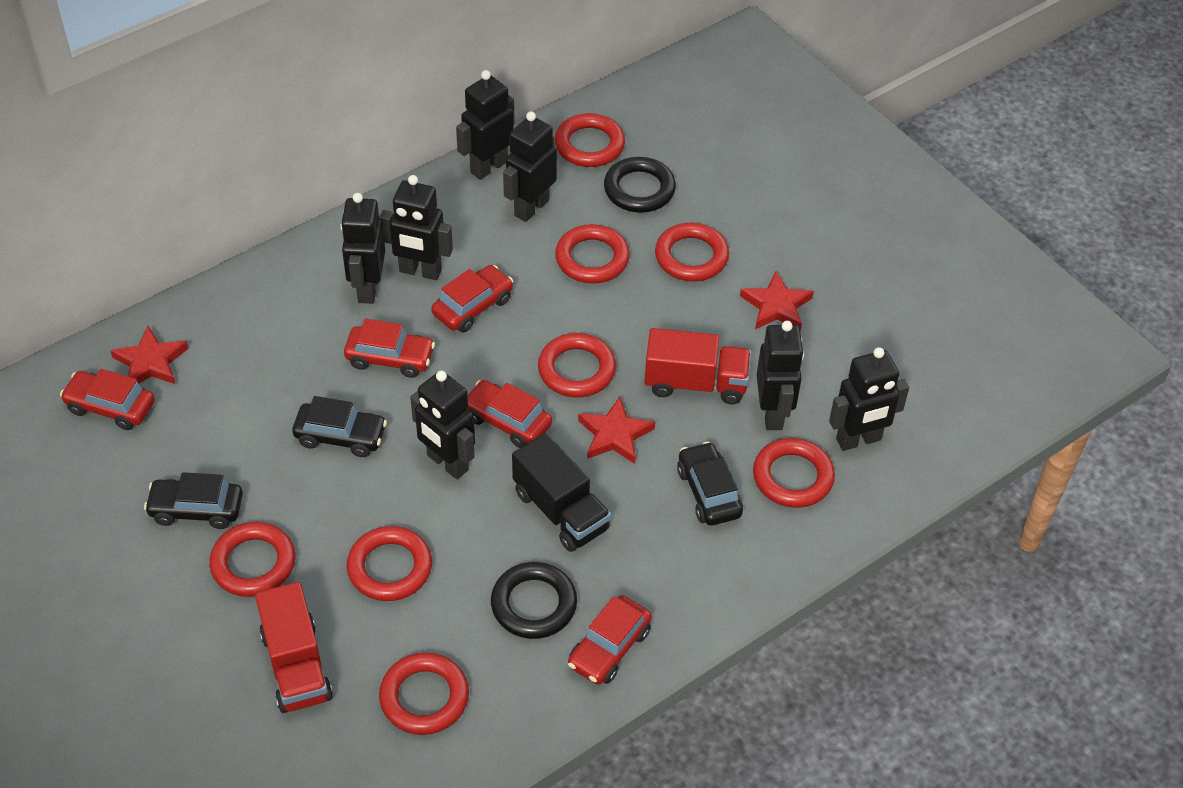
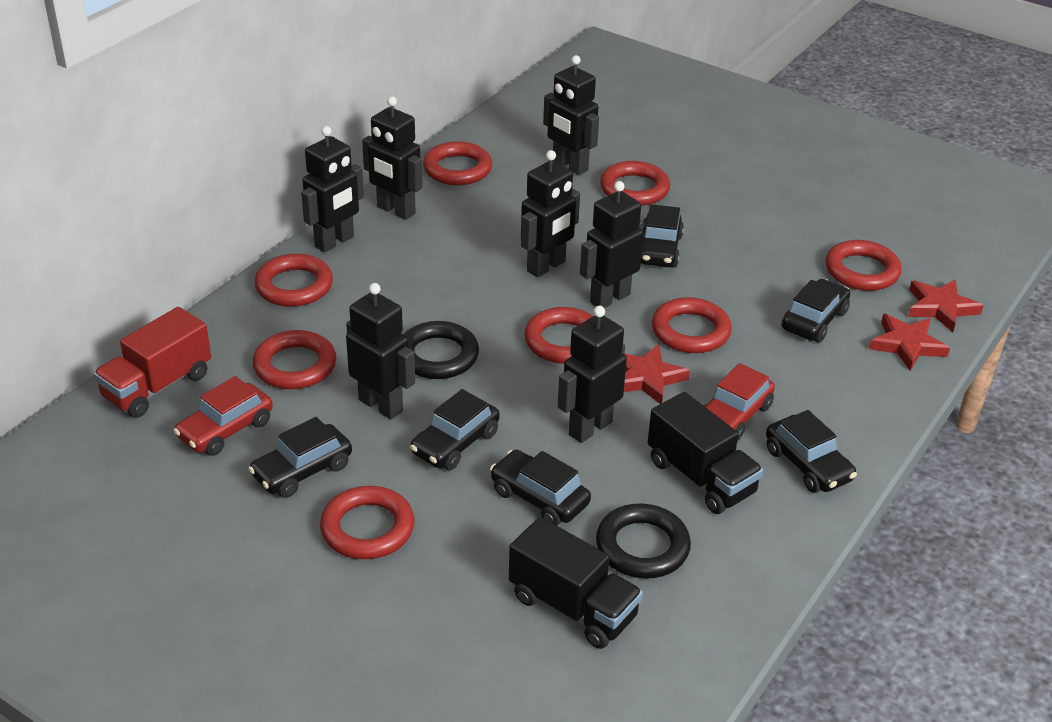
black car: [144,472,243,529] [292,396,387,457] [677,442,743,526] = 3 -> [248,417,352,498] [410,389,499,470] [490,450,591,526] [641,204,684,268] [766,410,857,493] [781,279,850,342] = 6
black truck: [512,433,611,552] = 1 -> [509,517,643,649] [648,392,763,514] = 2
red car: [60,369,155,430] [344,319,435,378] [431,265,513,333] [468,380,552,448] [568,595,652,685] = 5 -> [174,376,273,456] [703,363,775,441] = 2
red truck: [255,582,333,713] [645,328,751,404] = 2 -> [93,307,211,418] = 1

